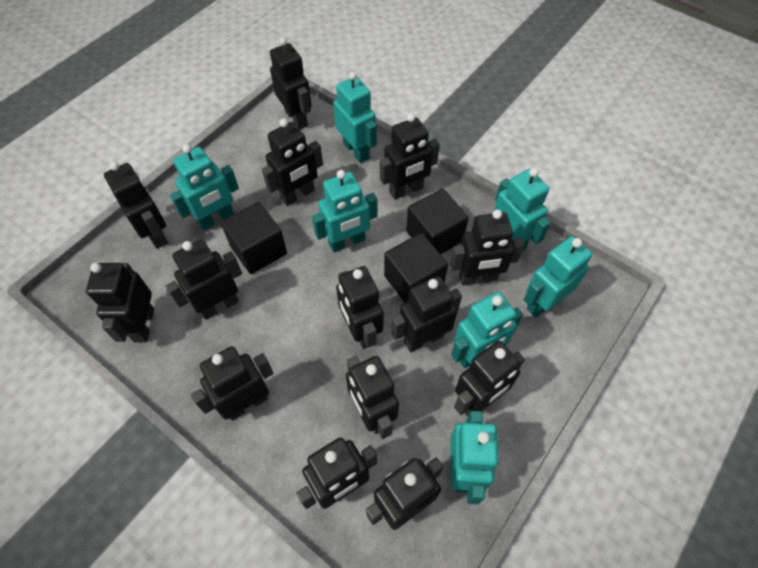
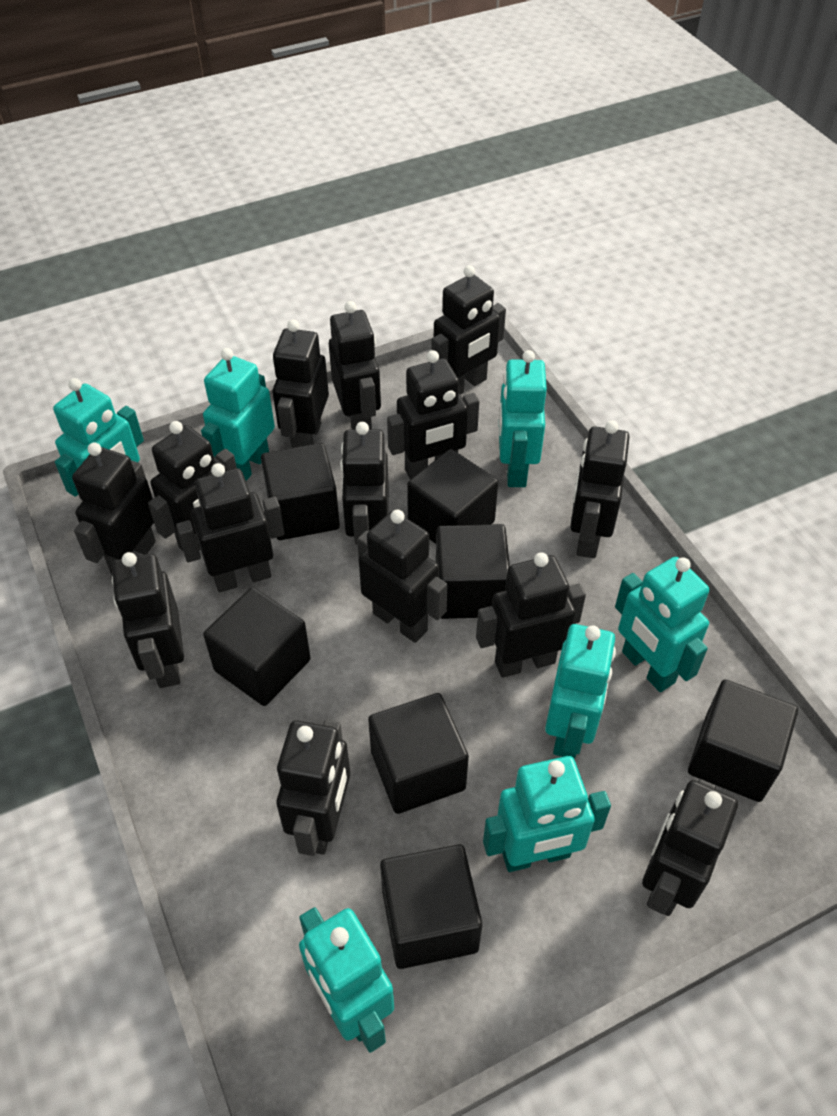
black cube: [221,202,287,274] [384,233,448,303] [406,189,469,254] = 3 -> [203,587,311,706] [261,443,340,540] [368,693,469,814] [380,844,483,969] [407,449,498,544] [436,524,510,619] [688,680,798,802] = 7

